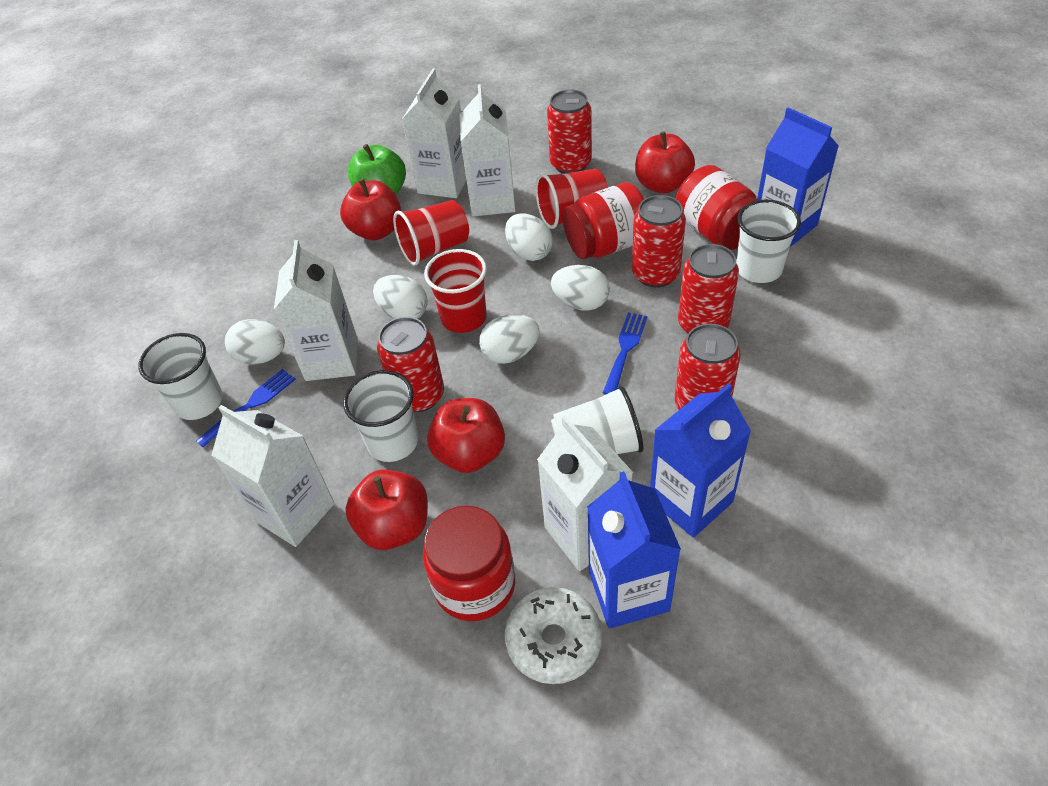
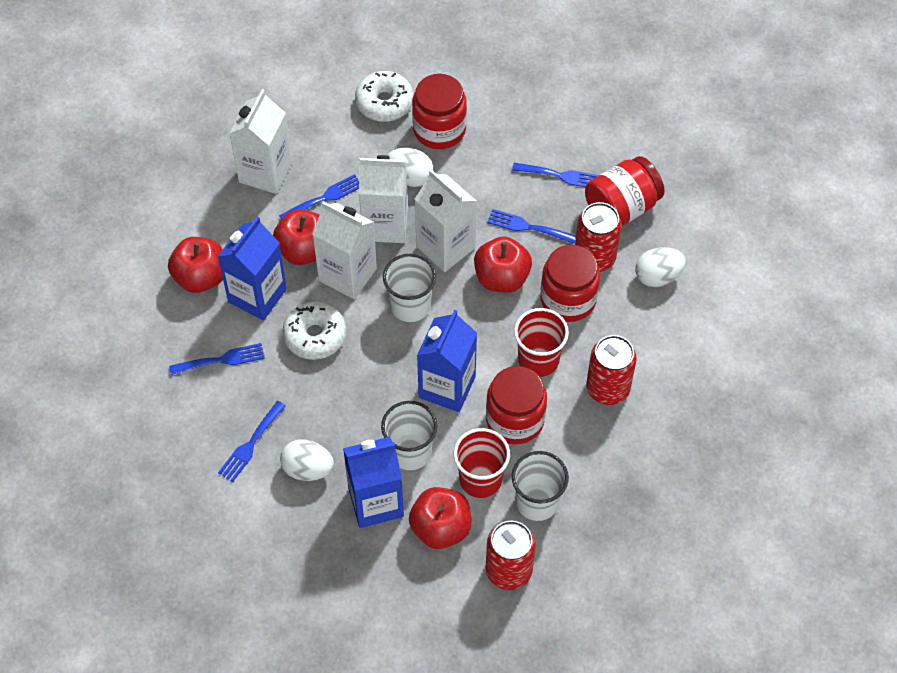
blue fork: [196,369,296,448] [603,312,647,395] = 2 -> [169,343,265,375] [218,401,286,482] [279,174,359,220] [487,209,576,244] [512,163,598,187] = 5
green apple: [348,144,406,195] = 1 -> none = 0
red can: [377,317,444,412] [547,89,592,174] [632,195,686,288] [675,324,741,410] [678,244,739,334] = 5 -> [486,521,536,590] [575,202,622,272] [586,335,637,405] = 3
red cup: [393,200,469,266] [424,249,487,333] [536,169,608,229] = 3 -> [454,428,510,498] [514,308,569,377] = 2
red jar: [423,506,515,621] [563,182,644,259] [676,165,757,250] = 3 -> [412,74,467,149] [486,366,547,444] [540,245,600,322] [585,156,665,227] = 4
white carton: [211,405,335,547] [274,240,358,381] [402,68,466,198] [460,84,516,216] [537,416,633,571] = 5 -> [229,89,292,194] [312,201,377,299] [359,155,408,243] [414,169,476,272] = 4
white cup: [138,333,223,420] [343,370,418,462] [551,386,643,454] [736,200,801,283] = 4 -> [381,401,438,470] [383,254,436,322] [511,451,569,521] = 3
white donut: [505,587,602,684] = 1 -> [283,301,346,360] [355,71,413,122] = 2
white egg: [225,319,285,365] [373,275,428,319] [479,314,540,364] [505,213,553,261] [551,265,610,311] = 5 -> [280,439,334,481] [387,148,433,187] [635,247,686,287] = 3

